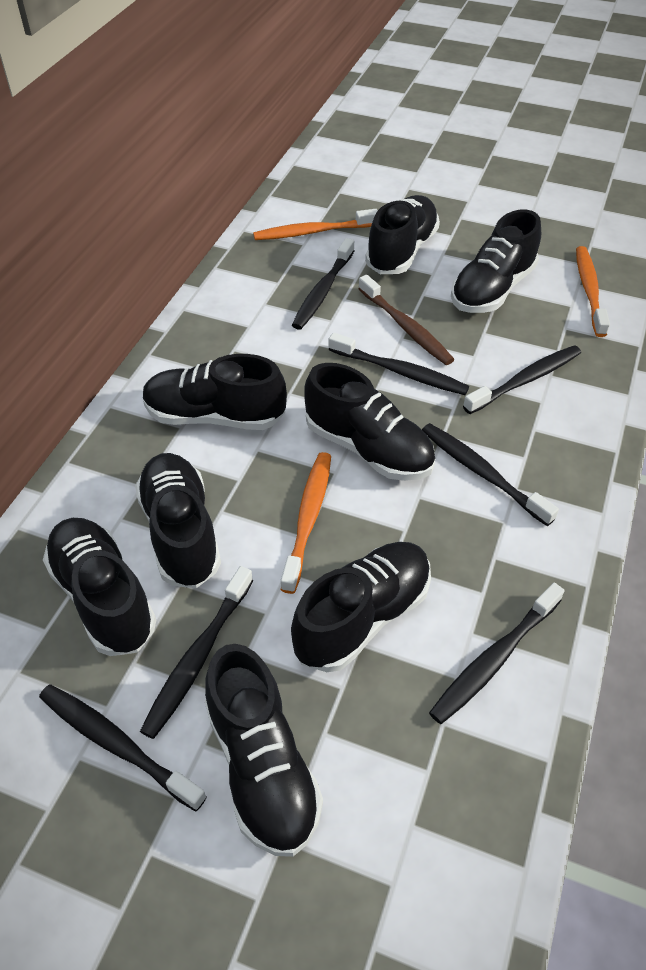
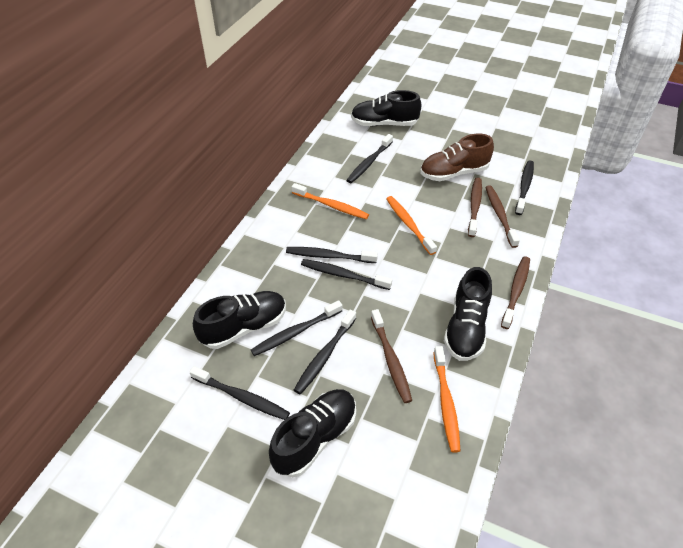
black shoe: [43,518,156,656] [135,453,221,588] [142,354,287,430] [205,644,323,857] [291,542,431,672] [304,363,435,481] [365,195,440,274] [451,210,541,313] = 8 -> [193,291,286,349] [269,389,356,477] [351,90,422,126] [444,267,492,361] = 4
brown shoe: none = 0 -> [420,134,494,181] = 1
brown toothbrush: [358,275,455,365] = 1 -> [371,309,412,403] [468,177,482,237] [485,185,520,248] [501,257,530,329] = 4

